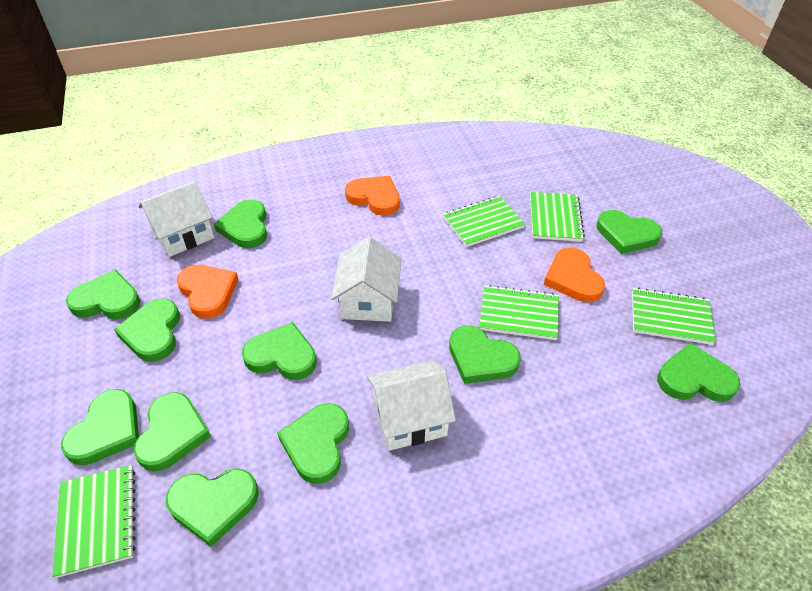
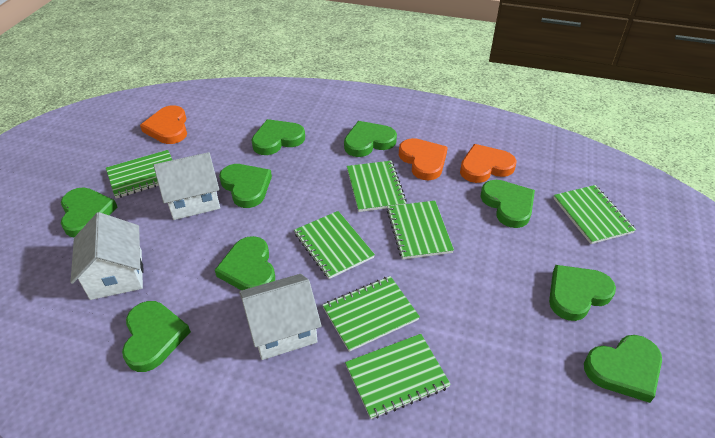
green heart: [61,389,139,465] [66,270,140,320] [114,299,180,362] [134,392,211,471] [166,468,259,547] [214,200,267,248] [242,322,317,380] [277,403,349,484] [449,325,521,384] [597,210,662,254] [657,343,740,402] = 11 -> [61,188,117,237] [122,301,191,372] [215,236,275,290] [219,164,272,208] [252,119,305,155] [344,121,397,157] [481,180,535,228] [549,265,616,321] [584,335,662,403] = 9
green notebook: [52,465,136,578] [443,196,525,247] [479,285,559,340] [530,192,585,242] [632,288,716,345] = 5 -> [106,150,172,199] [294,211,375,279] [323,276,420,352] [345,334,451,419] [347,161,407,212] [387,201,454,259] [553,185,636,244] = 7

